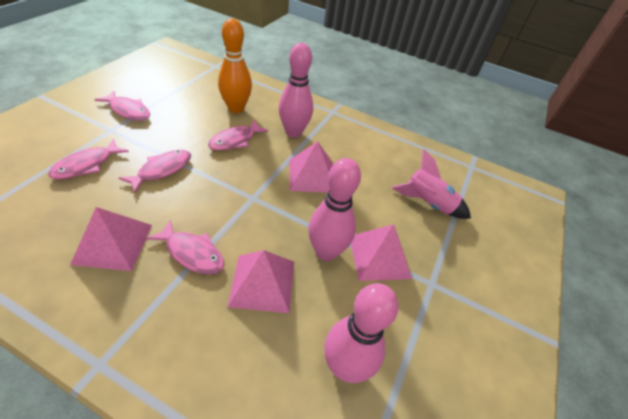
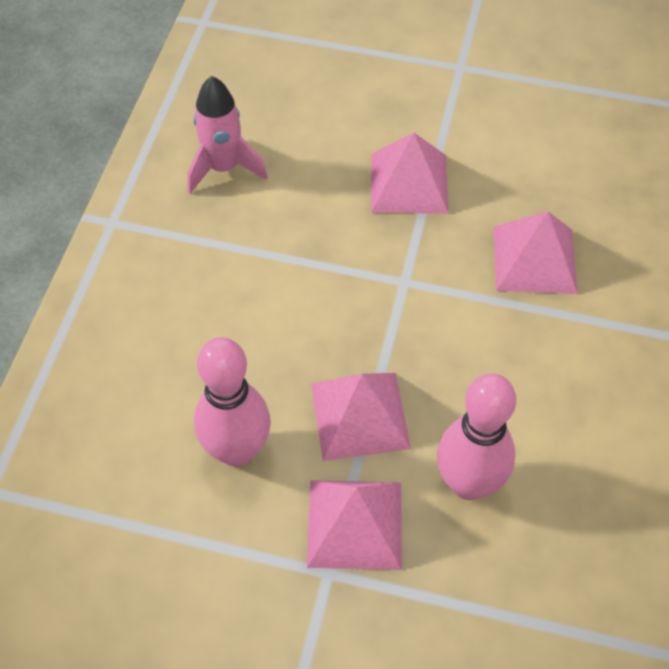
orange bowling pin: [218,18,252,113] = 1 -> none = 0
pink bowling pin: [279,43,313,138] [308,158,361,261] [324,283,398,383] = 3 -> [194,337,271,467] [437,373,516,500] = 2
pink fish: [48,139,129,179] [94,90,150,121] [119,150,191,193] [146,220,224,275] [208,119,269,151] = 5 -> none = 0

